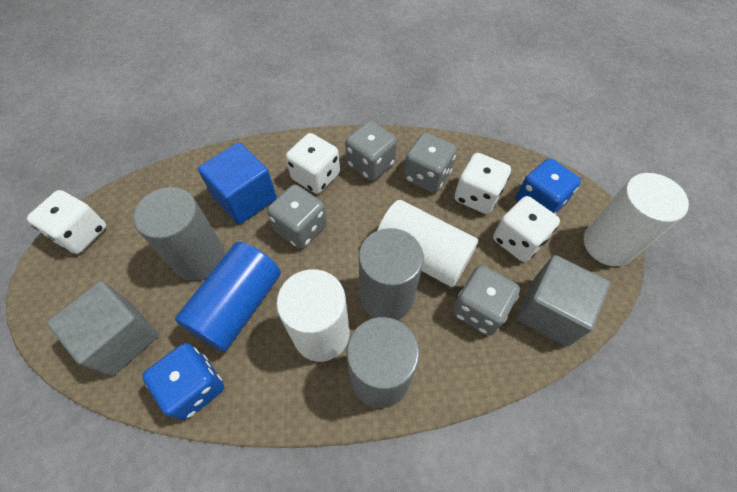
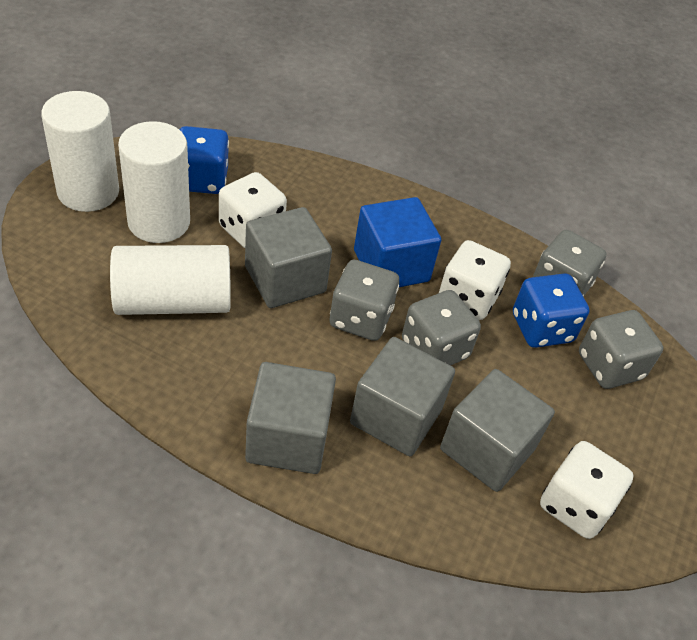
blue cylinder: [175,242,281,352] = 1 -> none = 0
grey cube: [47,281,159,377] [516,255,610,346] = 2 -> [245,207,332,308] [245,362,336,474] [350,337,455,456] [440,369,555,492] = 4
grey cylinder: [133,187,225,281] [346,317,420,408] [359,228,424,320] = 3 -> none = 0
white dice: [27,190,106,254] [286,133,340,194] [454,153,511,214] [493,196,560,262] = 4 -> [219,172,287,248] [439,240,511,320] [540,441,634,539] = 3

